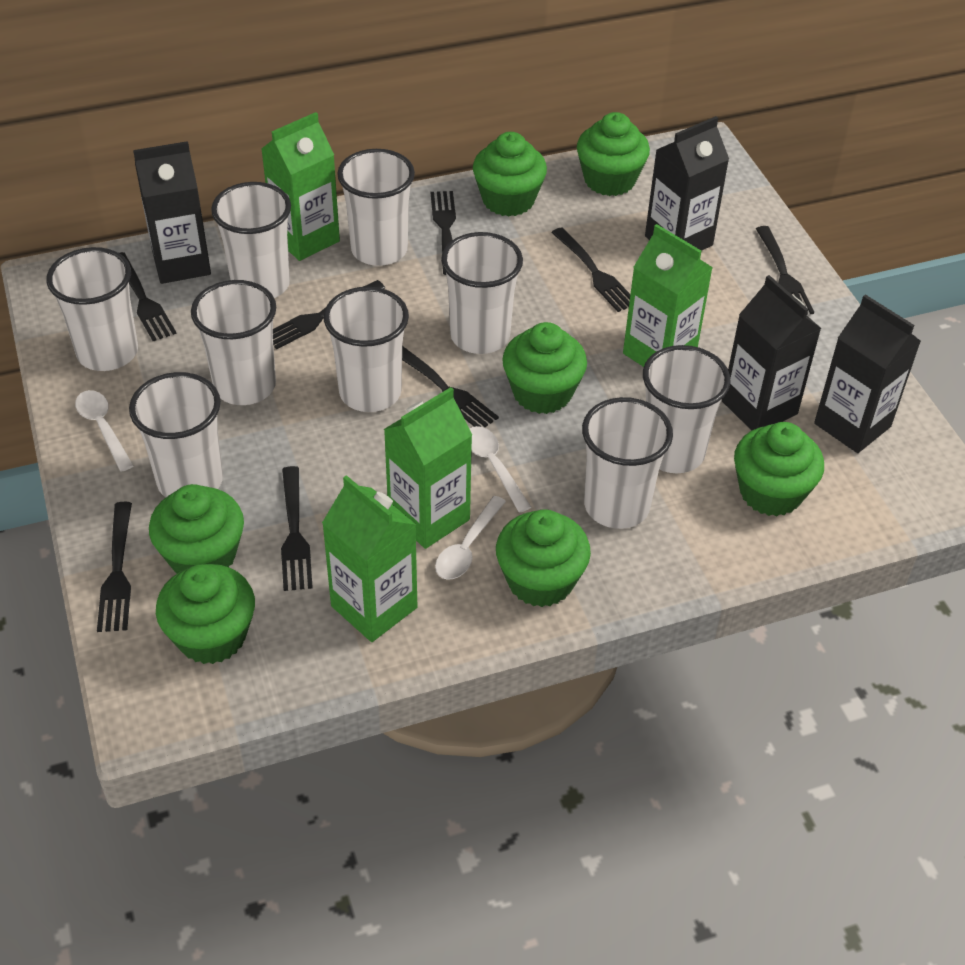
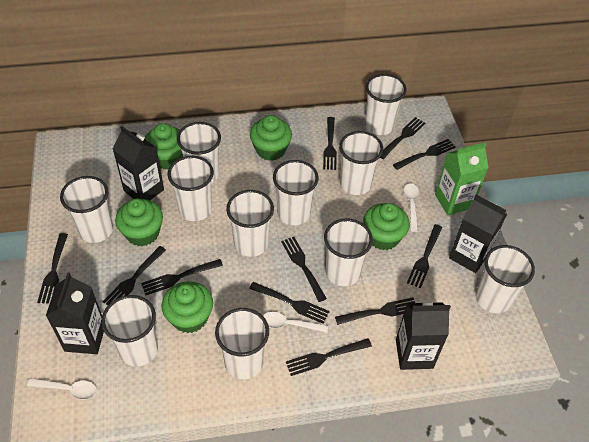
black fork: [97,502,132,632] [120,252,177,341] [273,280,385,349] [281,466,313,591] [402,346,499,427] [431,191,456,275] [551,227,630,312] [756,226,814,315] = 8 -> [37,233,68,304] [103,246,166,305] [141,259,223,295] [249,282,330,324] [281,237,327,302] [286,338,372,376] [323,117,337,170] [335,297,415,325] [380,117,425,159] [393,139,456,170] [407,224,443,288] = 11
green carton: [262,112,340,261] [322,475,417,642] [384,387,472,549] [623,224,713,367] = 4 -> [435,142,489,215] = 1
green cupcake: [149,484,244,574] [156,564,255,664] [473,132,547,216] [496,509,591,607] [502,322,587,414] [577,112,650,196] [734,422,824,516] = 7 -> [115,198,163,246] [144,123,183,170] [161,281,213,333] [250,115,292,161] [363,203,410,250] = 5
white cup: [47,247,138,371] [129,372,223,497] [191,280,276,405] [211,182,291,298] [324,287,409,412] [337,149,415,266] [441,232,523,354] [582,397,673,529] [643,345,731,473] = 9 -> [60,176,113,243] [101,295,158,367] [167,156,214,221] [177,122,221,184] [215,308,269,379] [226,190,274,257] [273,160,319,225] [324,218,373,286] [339,131,383,195] [365,74,407,135] [476,245,535,313] = 11

